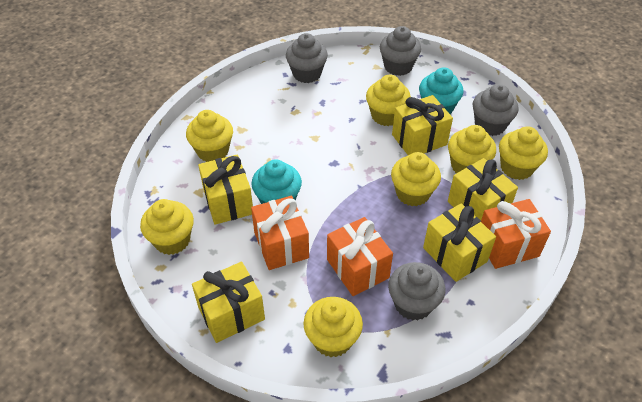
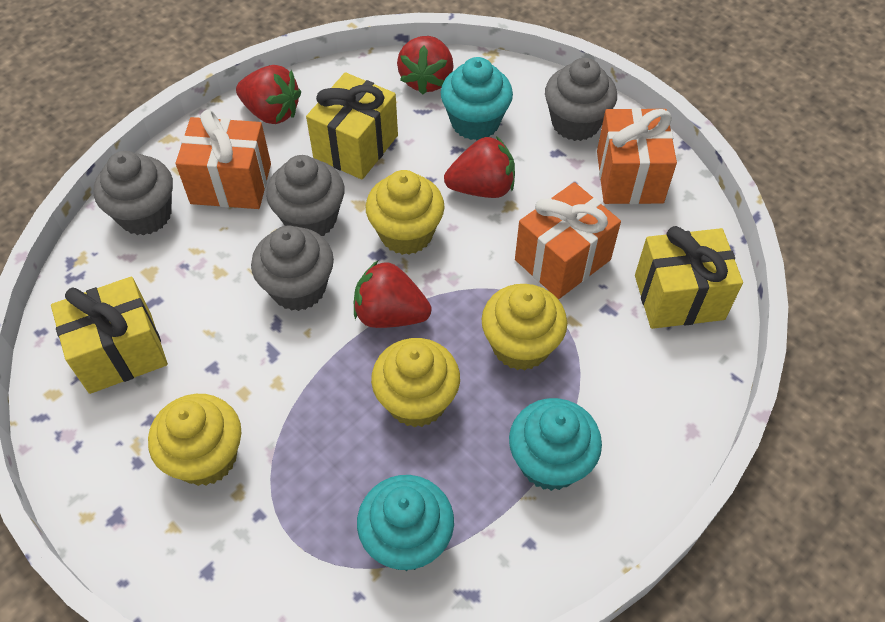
red strawberry: none = 0 -> [236,65,301,124] [354,261,432,328] [397,36,454,95] [444,136,515,198] = 4
turquoise cupcake: [251,159,302,204] [419,67,463,114] = 2 -> [357,475,454,571] [440,57,513,140] [509,398,602,491] = 3
yellow cupcake: [140,199,194,255] [186,110,233,162] [304,297,363,357] [366,75,411,126] [391,152,441,206] [448,125,496,173] [499,126,548,180] = 7 -> [148,394,241,486] [366,170,445,255] [371,338,460,428] [482,284,567,371] = 4
yellow gift: [192,261,265,343] [198,154,253,225] [392,95,453,155] [423,203,496,282] [448,158,518,220] = 5 -> [51,277,168,394] [306,72,398,180] [635,226,743,329] = 3

